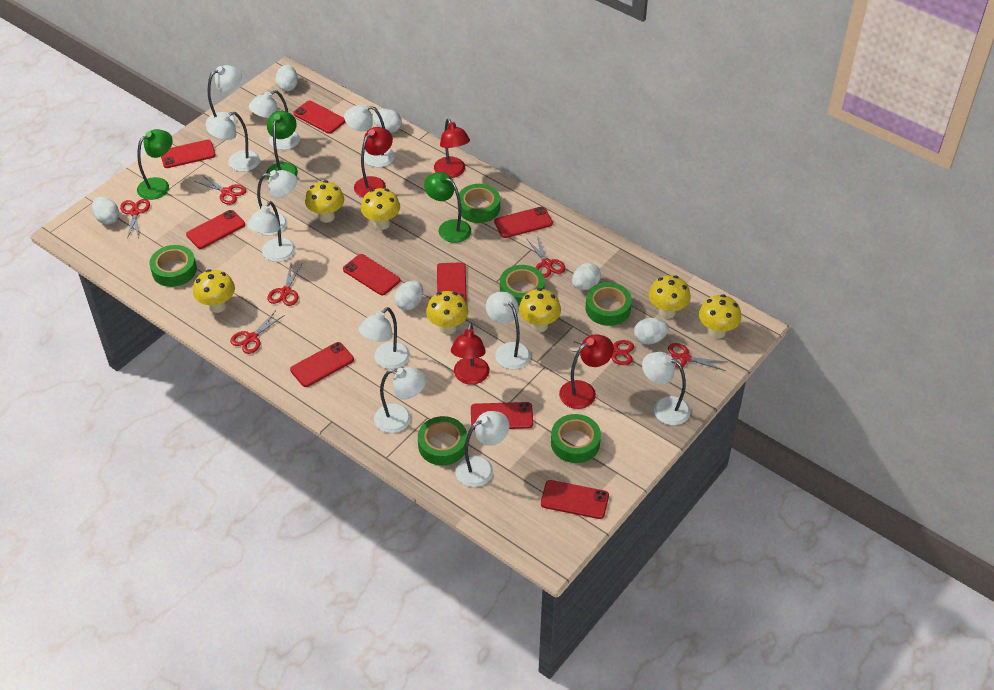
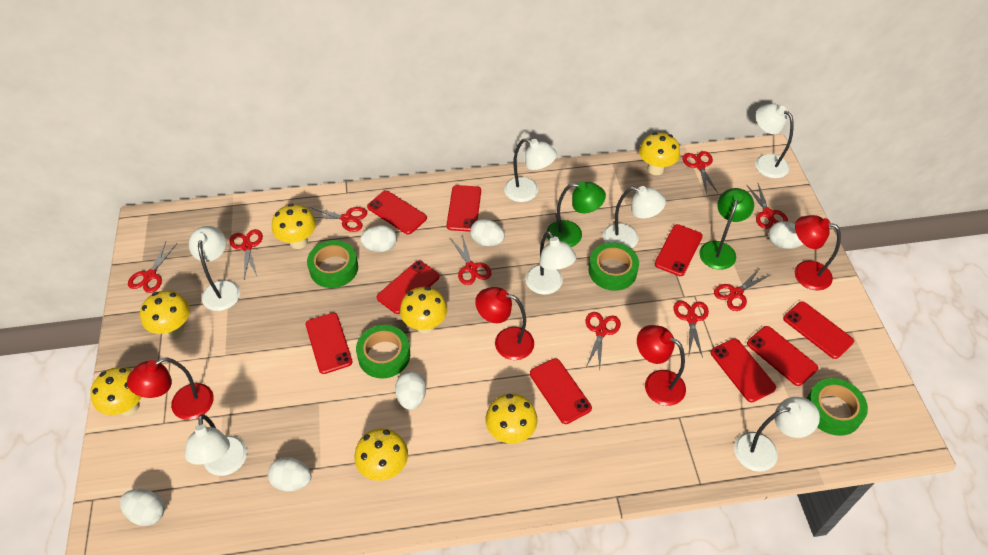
green lamp: [137,129,173,200] [266,111,298,179] [424,172,471,243] = 3 -> [547,181,606,247] [699,188,754,270] = 2
green tape: [149,245,197,287] [418,416,467,465] [458,184,500,223] [500,265,545,306] [551,414,601,463] [586,282,632,326] = 6 -> [307,240,358,288] [356,325,410,379] [589,242,639,291] [807,378,868,436] = 4
red scissors: [120,199,150,239] [194,174,246,205] [230,310,285,354] [267,264,302,306] [527,236,565,278] [572,340,634,365] [668,343,726,371] = 7 -> [128,242,177,293] [230,229,263,279] [310,207,368,232] [450,235,491,285] [586,312,621,369] [674,301,709,358] [682,151,718,193] [714,267,770,311] [746,184,788,229] = 9
white lamp: [205,65,242,127] [206,112,260,172] [247,201,295,262] [249,90,300,150] [257,170,297,236] [344,104,395,167] [359,307,410,369] [374,367,426,433] [455,411,509,487] [486,292,531,369] [642,352,690,425] = 11 -> [185,414,247,476] [189,226,240,311] [504,138,557,202] [525,231,576,295] [603,186,666,249] [734,397,820,472] [755,103,794,178] = 7

